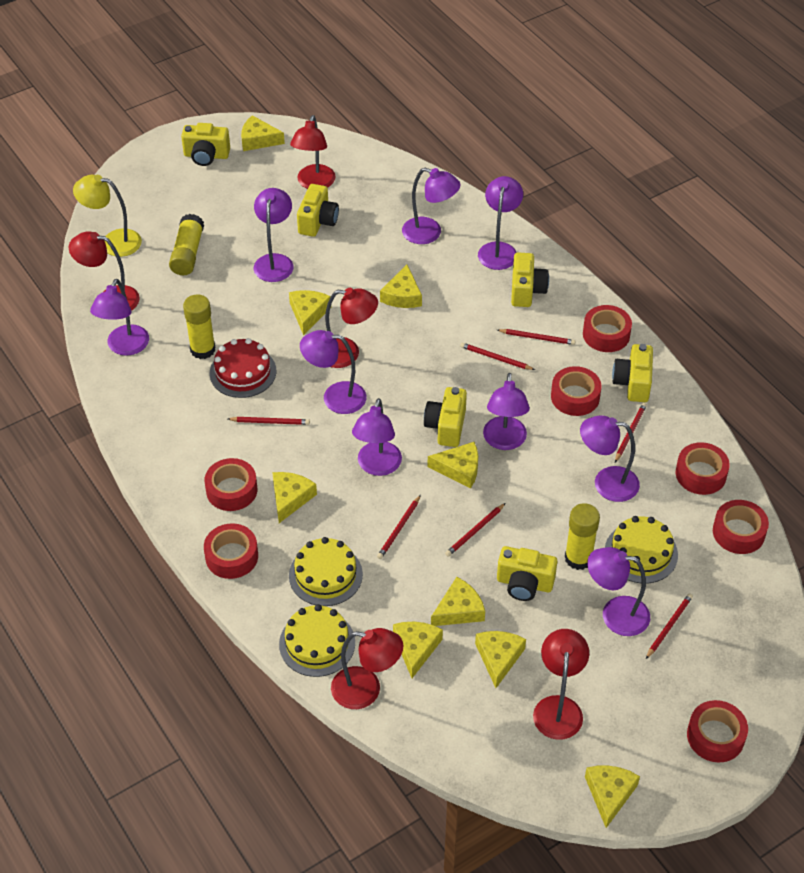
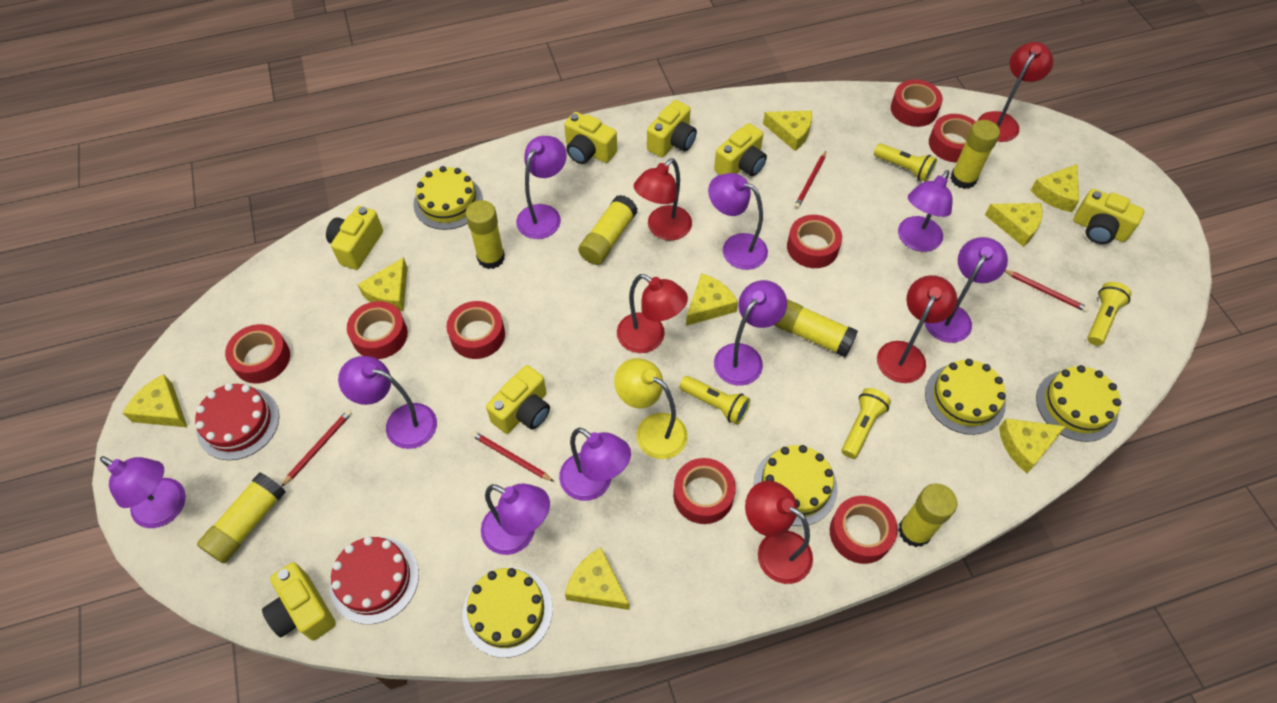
red cake: [210,338,276,398] = 1 -> [195,383,279,460] [330,537,419,624] = 2
red pencil: [228,417,310,425] [377,495,421,559] [445,503,505,556] [460,343,535,370] [498,329,576,345] [615,403,647,462] [646,593,693,659] = 7 -> [281,410,352,487] [471,431,554,482] [794,151,826,209] [1005,270,1089,312] = 4
red tape: [204,523,258,579] [205,458,257,511] [551,366,601,416] [583,305,632,352] [676,442,730,495] [687,700,748,762] [713,500,769,554] = 7 -> [225,324,290,383] [347,301,408,359] [446,301,505,359] [673,458,736,524] [787,215,842,268] [829,496,898,564] [891,80,943,127] [929,114,976,162] = 8
yellow cake: [279,604,355,677] [289,537,363,606] [605,516,678,583] = 3 -> [413,166,483,230] [462,567,553,658] [754,445,838,526] [925,359,1006,435] [1036,365,1121,442] = 5
yellow camera: [181,123,230,166] [297,184,339,237] [424,387,467,447] [497,546,558,601] [511,253,549,307] [612,344,653,402] = 6 -> [262,562,336,641] [326,206,383,270] [486,365,550,434] [564,112,617,164] [647,100,697,157] [714,123,767,176] [1073,189,1144,244] = 7
yellow cheese: [241,115,285,151] [272,472,317,523] [289,290,331,335] [380,264,422,308] [393,622,443,678] [428,442,478,488] [431,577,485,626] [475,631,526,688] [585,766,640,828] = 9 -> [123,374,188,428] [357,257,408,311] [565,547,630,610] [686,273,738,326] [763,111,812,151] [985,203,1043,247] [999,419,1066,473] [1030,164,1079,212] = 8
yellow flashlight: none = 0 -> [679,376,750,425] [842,388,891,459] [874,143,937,182] [1087,282,1131,346] = 4
yellow glue stick: [169,214,204,275] [183,295,215,359] [565,503,600,570] = 3 -> [197,472,286,563] [465,200,505,269] [578,195,638,265] [774,299,858,358] [898,483,957,547] [950,120,1000,189] = 6

